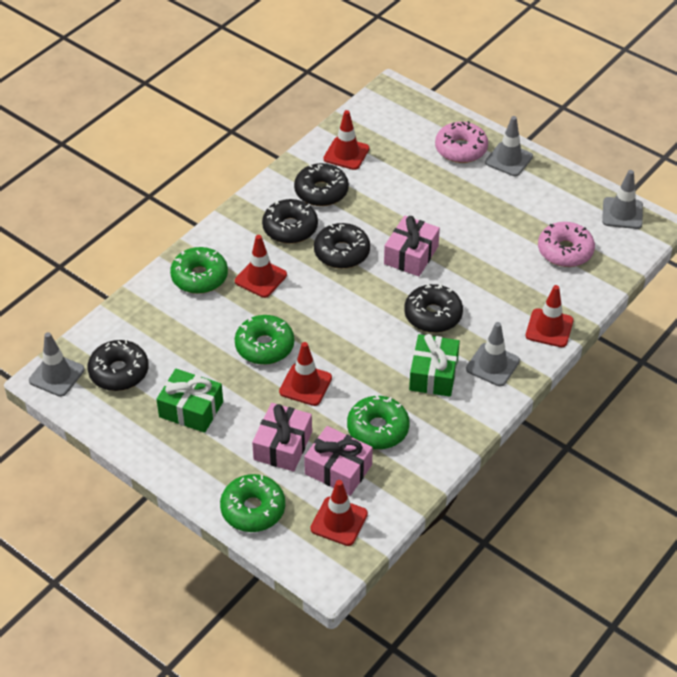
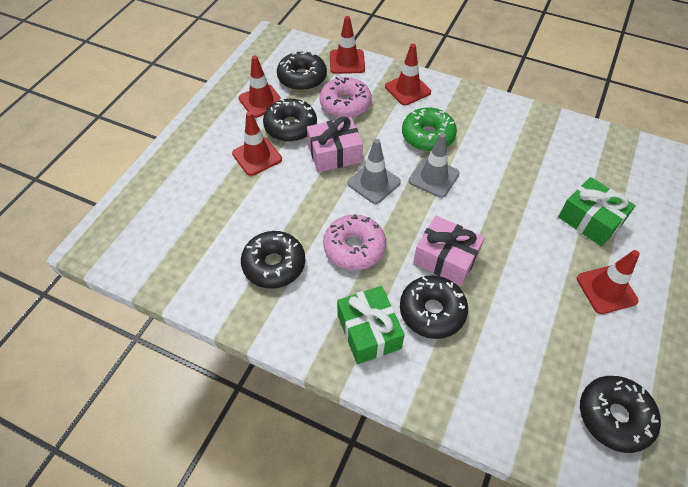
green donut: [170,247,228,294] [220,474,285,532] [235,315,294,365] [347,395,410,449] = 4 -> [402,107,457,152] = 1
grey traffic cone: [29,332,85,397] [466,322,520,386] [485,116,533,176] [602,170,643,229] = 4 -> [348,139,401,204] [409,133,460,198] = 2
pink gift: [252,403,312,472] [304,426,373,496] [384,216,440,277] = 3 -> [307,117,363,172] [413,216,485,286] = 2

